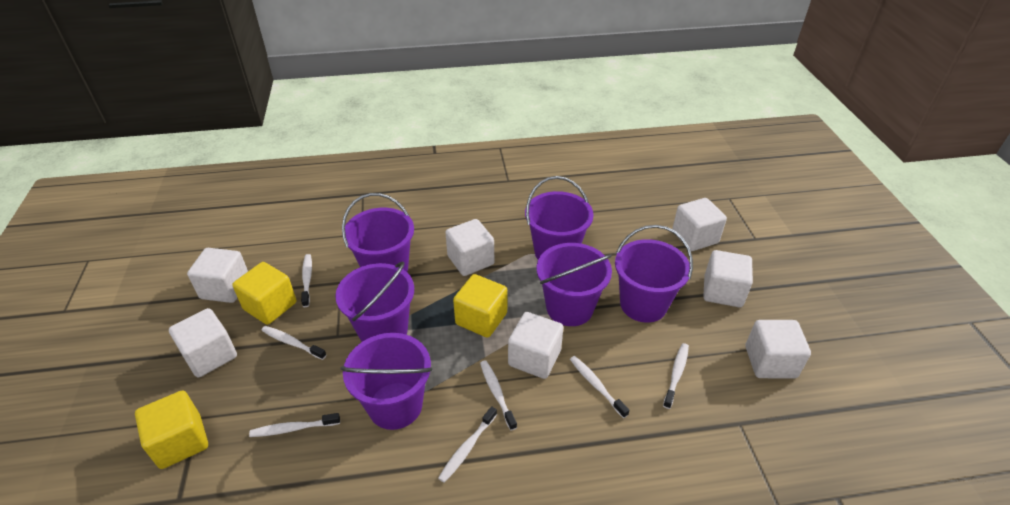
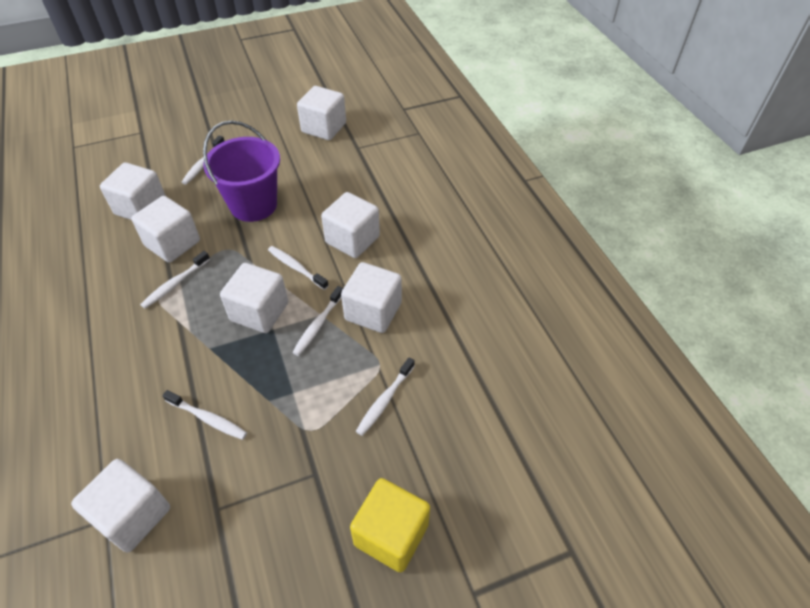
purple bucket: [335,261,414,342] [340,333,433,430] [342,193,414,272] [525,176,594,259] [537,243,612,326] [615,225,693,323] = 6 -> [203,120,280,222] = 1
white toothbrush: [249,413,340,437] [261,326,326,360] [301,254,312,307] [438,406,497,483] [480,360,517,431] [570,356,630,418] [663,343,689,409] = 7 -> [140,251,210,309] [162,390,247,440] [182,135,224,185] [268,246,329,290] [292,286,343,356] [356,357,415,436] = 6
yellow cube: [135,390,208,469] [232,262,296,325] [453,274,507,338] = 3 -> [350,478,430,572] = 1

